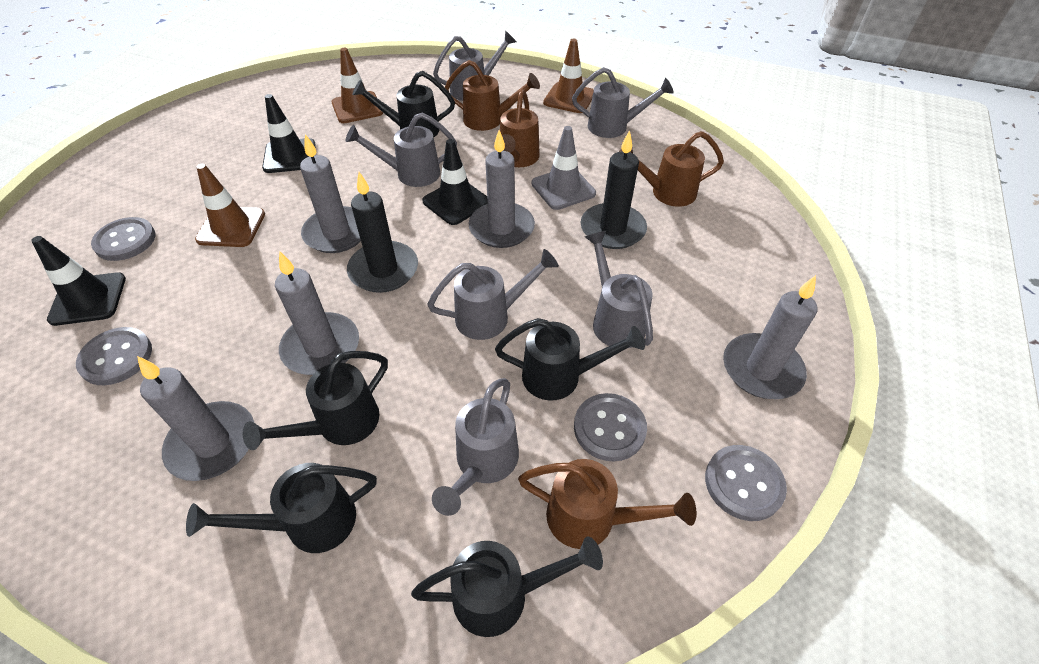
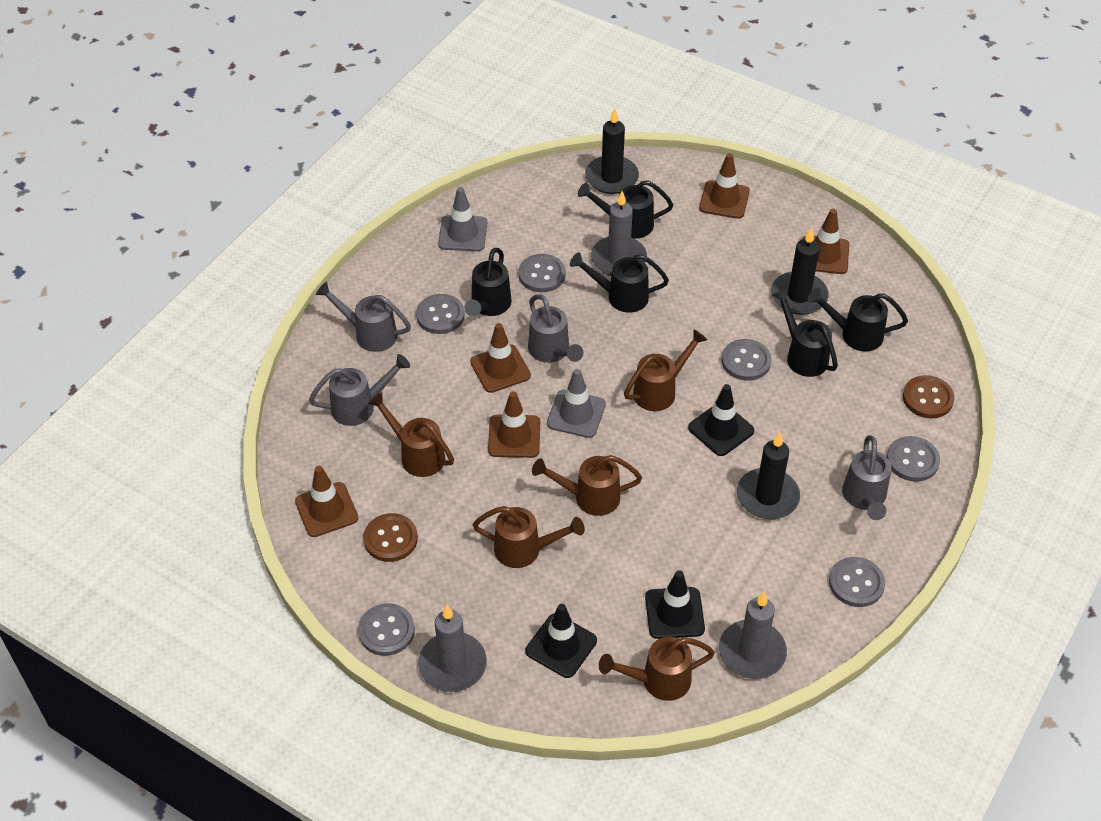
black candle: [347,172,418,293] [581,130,647,249] = 2 -> [585,108,639,194] [737,432,800,519] [771,228,828,315] = 3
brown button: none = 0 -> [363,513,418,562] [903,375,955,419] = 2
brown traffic cone: [195,164,265,247] [332,48,383,123] [543,39,594,113] = 3 -> [295,466,358,537] [470,323,531,393] [488,391,540,458] [699,153,750,219] [803,209,849,274] = 5
brown watering can: [445,60,540,131] [500,89,540,167] [518,459,697,549] [619,131,724,207] = 4 -> [368,392,454,477] [473,506,585,568] [532,455,642,516] [599,637,715,701] [624,329,707,411] = 5
grey button: [76,327,152,385] [91,217,155,261] [574,393,647,461] [705,445,787,521] = 4 -> [358,603,415,656] [416,294,465,334] [518,254,566,292] [722,339,772,381] [829,557,885,607] [887,436,940,482] = 6
grey candle: [137,356,254,481] [275,251,359,375] [300,134,361,253] [469,130,535,248] [723,275,817,399] = 5 -> [418,605,487,692] [591,191,647,276] [719,592,787,679] = 3
grey traffic cone: [531,126,596,210] = 1 -> [438,187,487,251] [547,369,606,438] = 2
grey watering can: [345,113,457,187] [427,249,559,340] [432,378,519,516] [433,30,516,101] [572,67,674,138] [585,231,653,348] = 6 -> [309,354,410,426] [316,282,411,352] [528,294,583,363] [842,435,891,520] = 4

